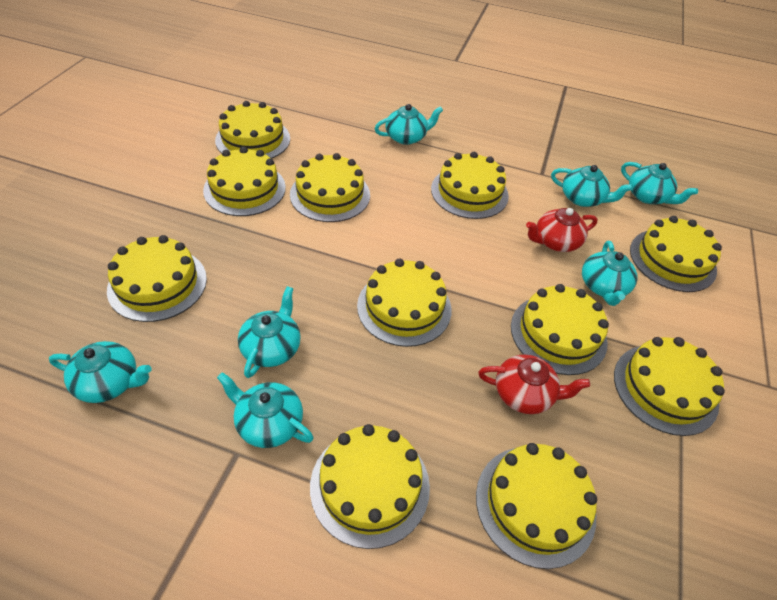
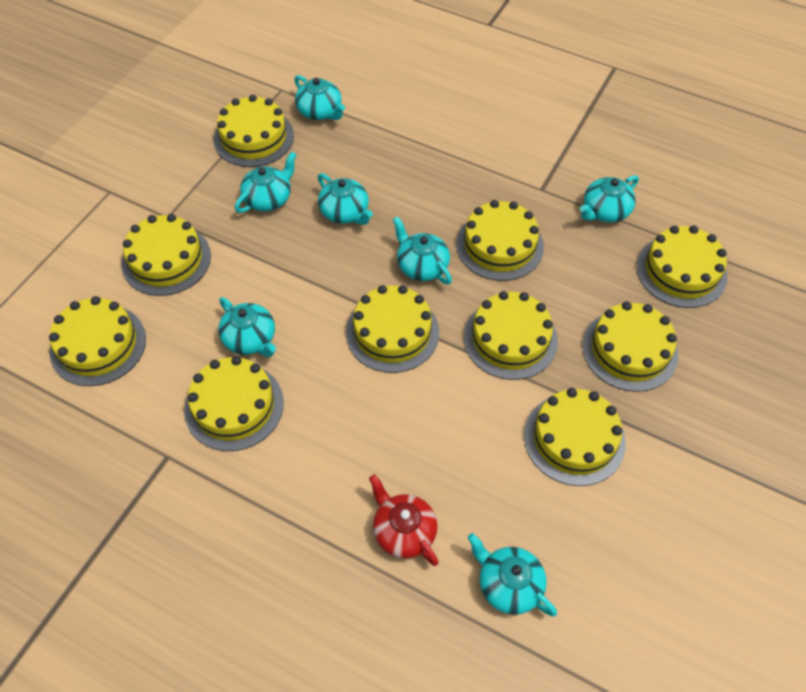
red teapot: [478,355,590,414] [526,208,598,252] = 2 -> [369,474,439,566] = 1
yellow cake: [107,235,207,322] [203,147,286,216] [215,101,290,159] [290,153,370,222] [310,424,430,549] [357,259,452,347] [431,152,509,219] [476,443,597,569] [511,284,609,375] [614,337,725,436] [630,216,722,292] = 11 -> [49,296,146,386] [121,214,211,296] [184,356,284,451] [214,95,294,167] [346,285,439,373] [456,200,544,281] [464,291,558,380] [524,388,626,486] [582,302,678,392] [637,225,727,308] = 10

